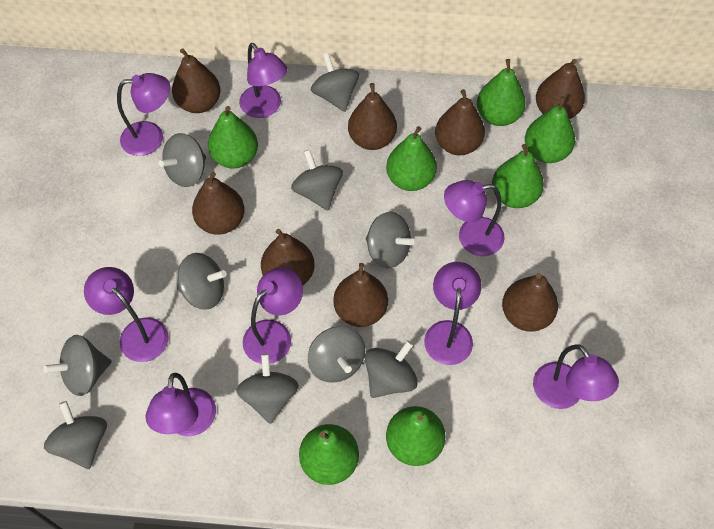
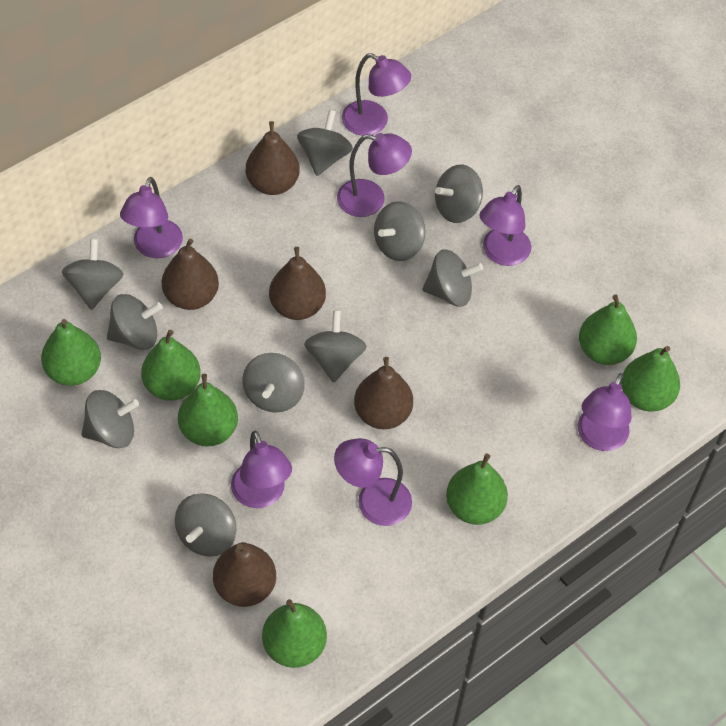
brown pear: [172,48,220,113] [192,172,245,235] [261,229,315,285] [333,263,388,327] [348,83,397,150] [435,89,485,155] [502,273,558,332] [536,59,585,119] = 8 -> [161,239,219,310] [213,542,276,607] [246,121,300,195] [269,247,326,320] [354,357,413,429] = 5
purple lamp: [84,267,169,362] [117,73,170,156] [145,373,216,436] [239,43,287,118] [243,267,303,364] [424,262,482,365] [444,180,505,256] [533,344,619,409] = 8 -> [120,177,183,258] [231,431,292,508] [334,438,412,526] [337,133,412,217] [342,53,411,136] [479,185,531,266] [578,373,632,451] = 7

